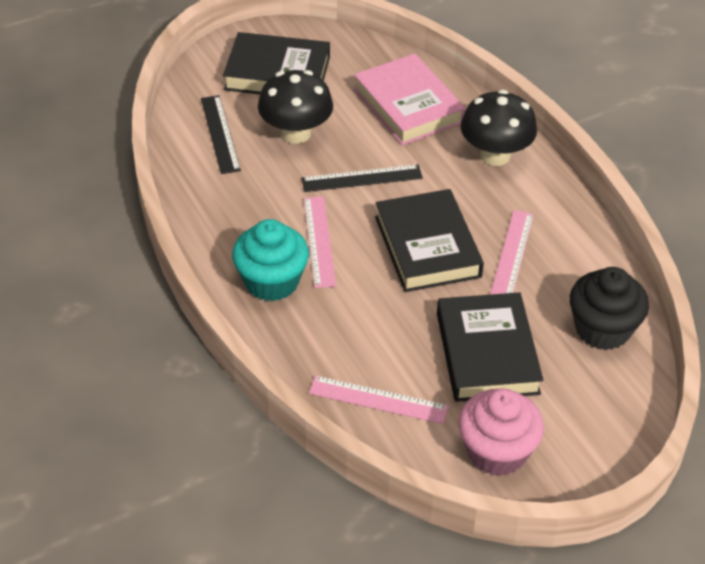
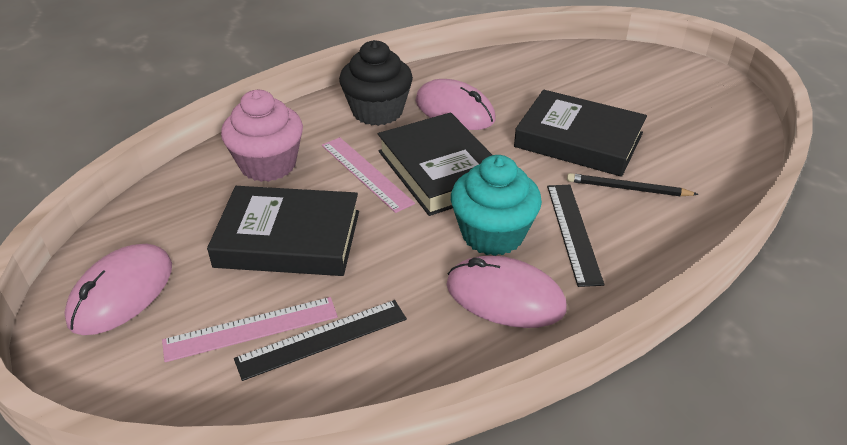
black mushroom: [258,70,333,144] [461,90,537,166] = 2 -> none = 0
black pencil: none = 0 -> [567,173,699,196] = 1
pink book: [354,54,466,145] = 1 -> none = 0
pink mouse: none = 0 -> [64,244,172,335] [416,79,496,130] [447,256,567,328] = 3
pink ruler: [304,196,336,288] [309,375,449,424] [490,210,534,295] = 3 -> [162,297,338,362] [322,137,415,213] = 2

